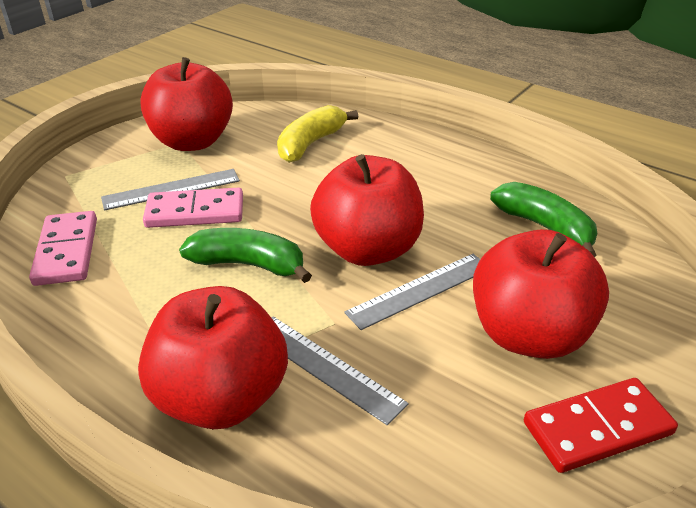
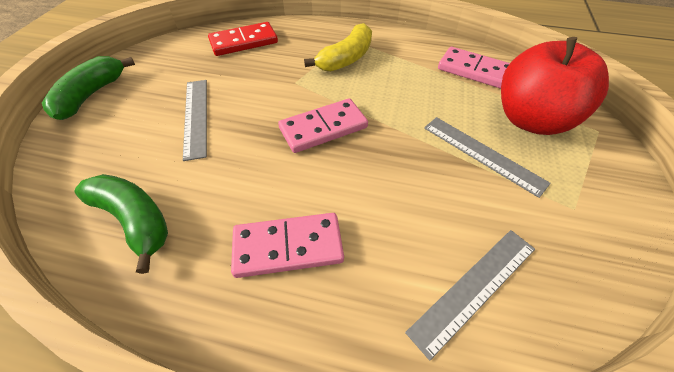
pink domino: [29,211,97,286] [143,188,243,228] = 2 -> [231,213,344,278] [278,98,368,153] [438,47,510,89] = 3
red apple: [138,286,288,429] [140,57,233,151] [310,154,424,266] [473,229,609,359] = 4 -> [501,37,609,135] = 1

